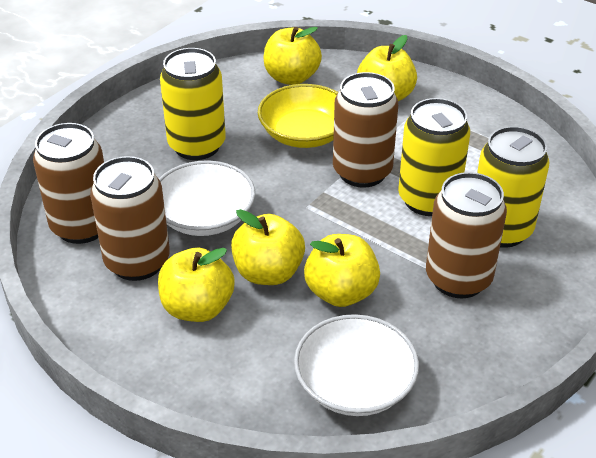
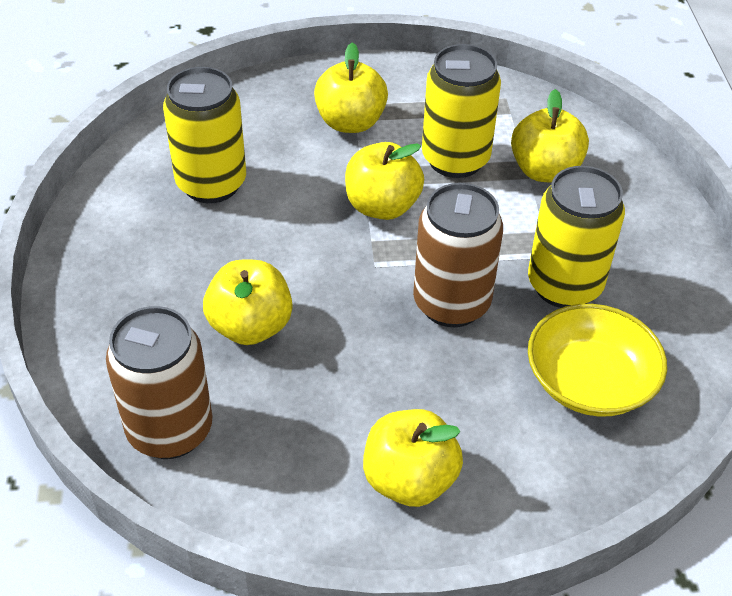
brown can: [33,123,104,244] [90,156,170,281] [333,72,398,188] [426,172,507,298] = 4 -> [106,306,212,459] [413,183,503,327] = 2
white bowl: [159,160,255,236] [294,314,419,416] = 2 -> none = 0

